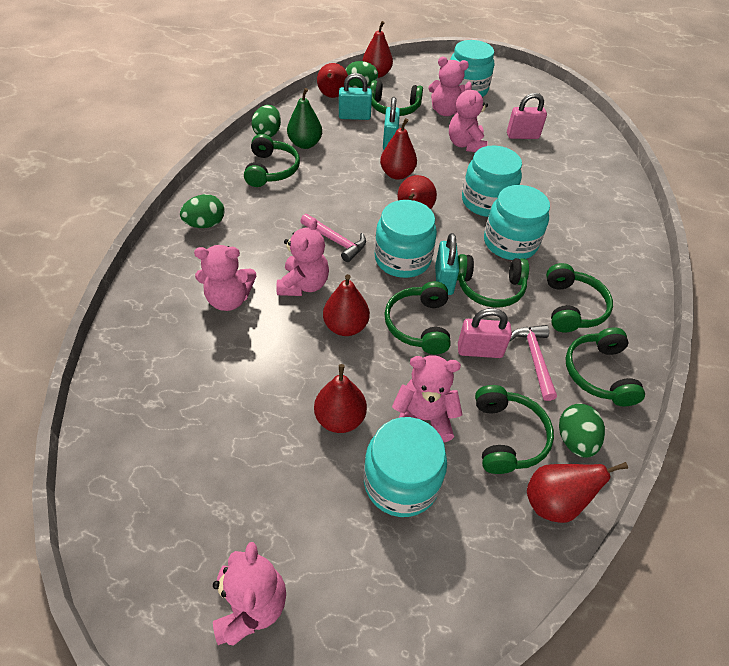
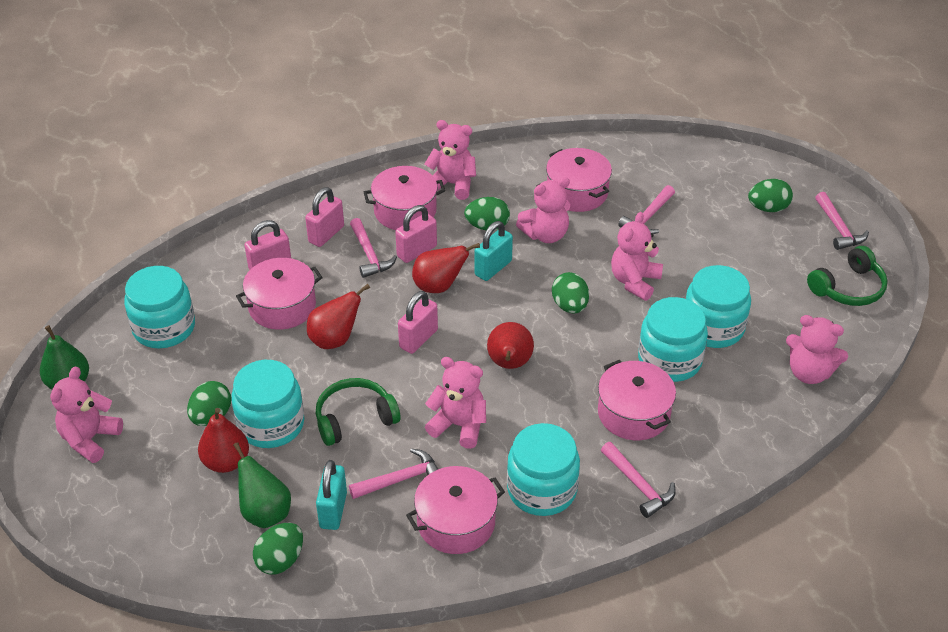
green egg: [180,194,225,228] [252,105,281,137] [346,61,378,88] [559,404,605,458] = 4 -> [187,381,231,426] [253,523,303,575] [464,197,510,230] [552,272,589,314] [748,179,793,212] = 5
green headphones: [244,134,300,187] [370,80,423,116] [384,281,451,354] [457,254,529,308] [475,385,554,474] [546,263,613,332] [565,327,645,406] = 7 -> [316,378,400,446] [807,246,888,306] = 2
green pear: [287,88,322,149] = 1 -> [40,325,89,389] [233,442,291,528] = 2
pink hammer: [300,214,366,262] [509,325,557,401] = 2 -> [349,448,438,499] [350,218,397,278] [601,442,676,518] [618,185,675,234] [815,192,869,250] = 5
pink padlock: [458,308,512,358] [507,93,547,139] = 2 -> [245,220,291,270] [305,187,344,247] [395,205,437,263] [398,291,438,354] = 4
pink pot: none = 0 -> [236,258,323,330] [364,166,445,230] [406,466,505,554] [546,148,612,212] [598,360,676,440] = 5
red pear: [314,364,367,433] [317,63,348,98] [323,274,370,336] [363,21,393,78] [380,118,417,180] [397,175,437,209] [527,462,628,523] = 7 -> [198,408,249,473] [307,284,370,349] [412,243,480,293] [487,322,534,369] = 4
turquoise padlock: [339,73,372,120] [383,97,400,150] [435,233,459,295] = 3 -> [316,460,347,530] [475,221,513,281] = 2

